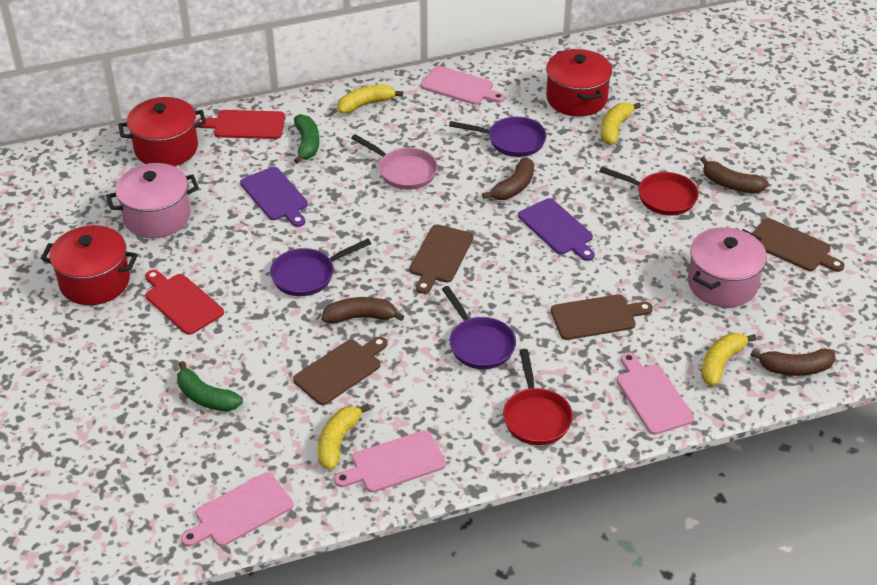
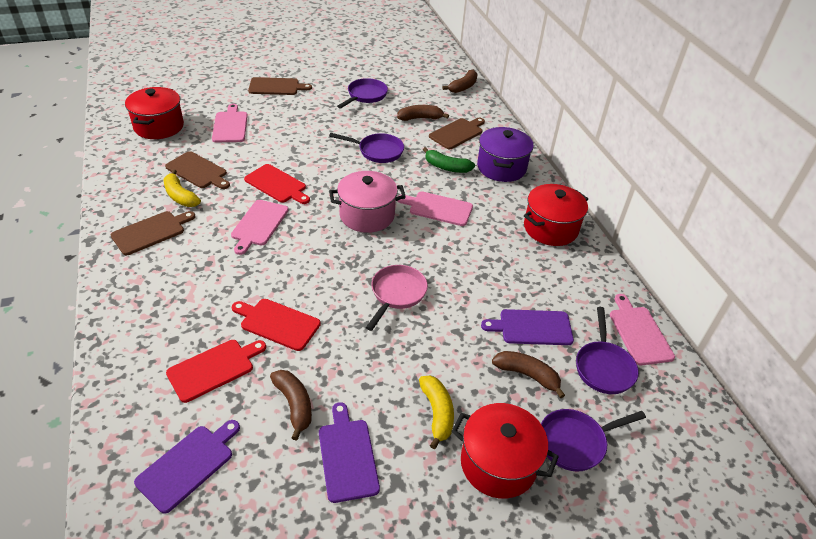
green banana: [177,361,243,412] [294,114,319,164] = 2 -> [423,147,475,173] = 1
pink pot: [106,163,199,238] [688,227,767,307] = 2 -> [329,171,406,233] = 1
purple cutting board: [240,167,308,227] [518,198,595,261] = 2 -> [134,420,240,514] [319,402,380,503] [481,309,574,345] = 3
purple pan: [270,239,371,296] [442,286,516,369] [449,117,546,157] = 3 -> [329,133,404,163] [337,78,388,108] [541,409,646,472] [576,307,639,394] = 4
purple pot: none = 0 -> [477,127,534,182] = 1
red cutting board: [145,270,224,335] [196,110,285,139] = 2 -> [166,340,266,403] [232,299,321,351] [244,164,310,204] = 3
red pan: [503,349,573,445] [599,167,699,215] = 2 -> none = 0
yellow banana: [318,404,370,470] [338,84,403,114] [601,102,641,145] [701,333,756,386] = 4 -> [163,170,201,207] [419,376,454,449] = 2

